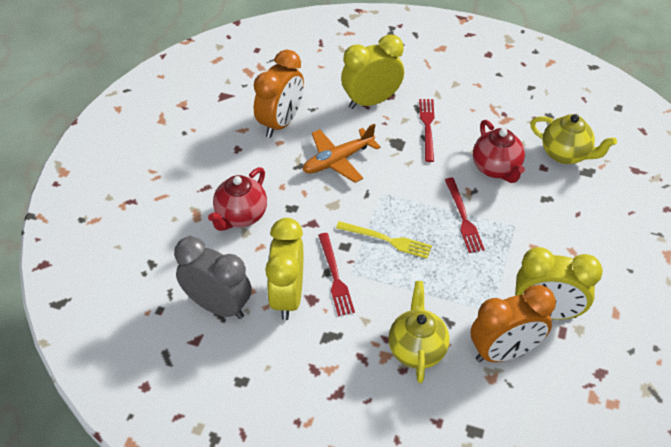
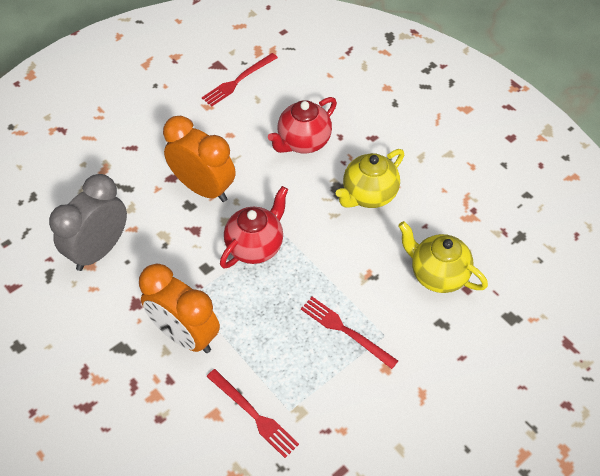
orange plane: [303,124,381,183] = 1 -> none = 0
yellow clock: [265,218,303,320] [341,34,404,109] [515,247,603,320] = 3 -> none = 0
yellow fork: [336,221,432,259] = 1 -> none = 0

